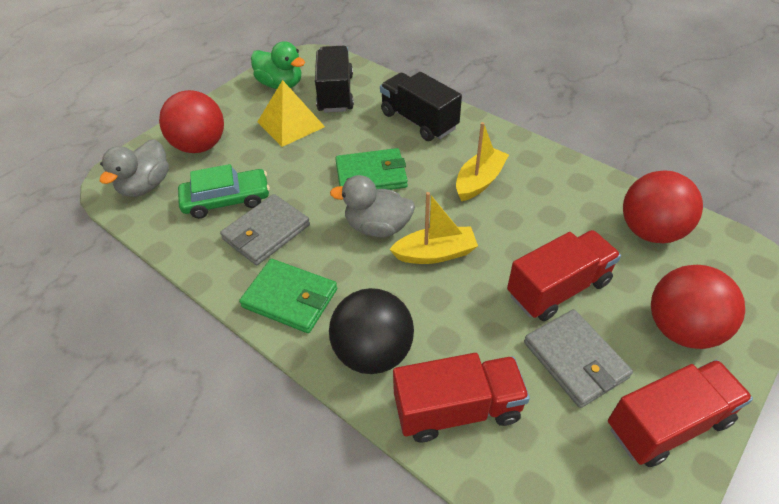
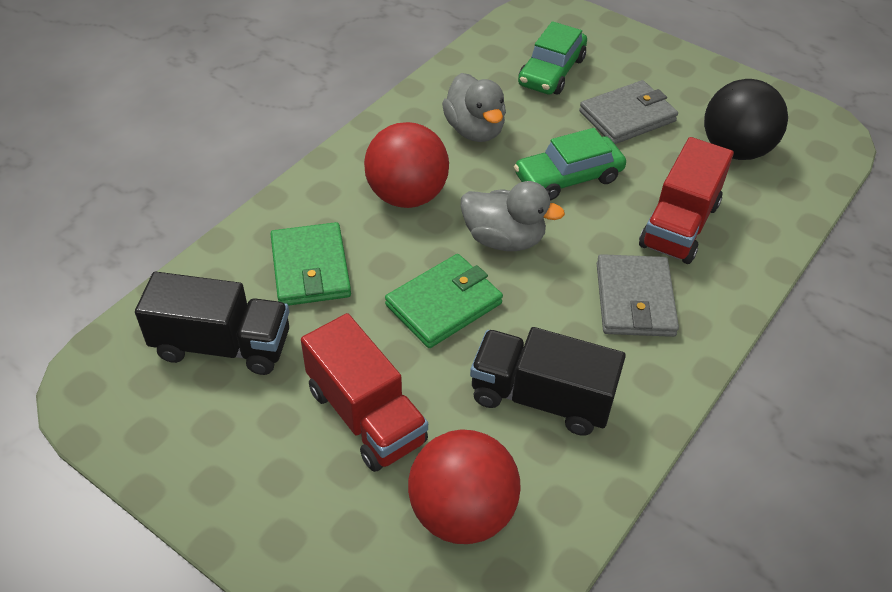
green car: [178,164,270,219] = 1 -> [514,128,626,201] [518,21,587,95] = 2
green duck: [251,41,305,89] = 1 -> none = 0
red ball: [159,90,224,153] [623,170,703,243] [651,265,745,349] = 3 -> [364,122,449,208] [408,429,521,544] = 2
red truck: [393,353,530,442] [507,230,621,321] [608,360,753,467] = 3 -> [301,313,428,472] [639,137,734,264] = 2
yellow boat: [389,192,478,264] [456,122,509,201] = 2 -> none = 0
yellow pyramid: [257,80,325,147] = 1 -> none = 0

